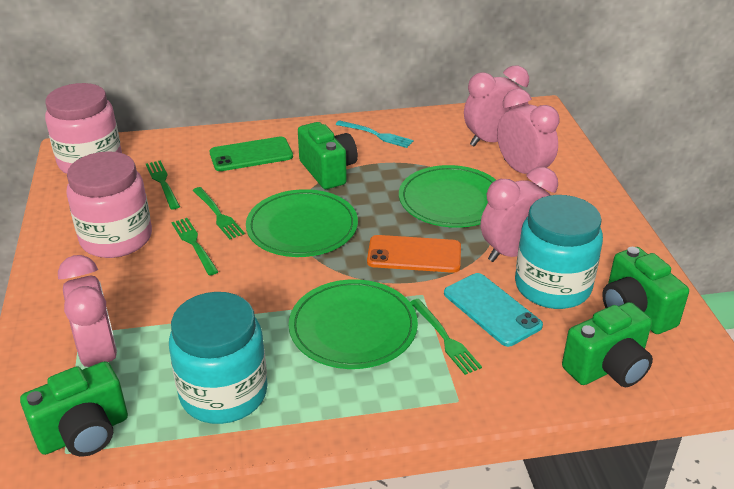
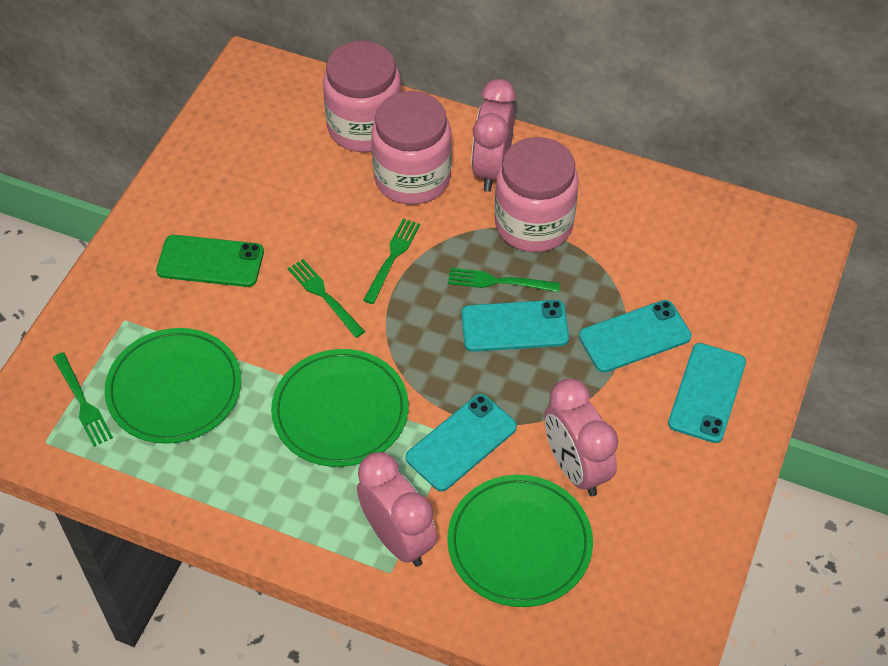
green camera: [20,361,128,457] [298,122,358,189] [562,302,653,387] [602,247,689,334] = 4 -> none = 0
orange phone: [367,235,461,273] = 1 -> none = 0
pink clock: [58,255,117,367] [464,65,529,146] [481,167,558,262] [497,89,559,174] = 4 -> [357,452,437,567] [471,79,516,192] [545,379,618,496] = 3
pink jar: [45,83,122,174] [66,151,152,258] = 2 -> [323,41,402,152] [371,91,452,205] [495,137,579,252] = 3
turquoise fork: [336,120,414,148] = 1 -> none = 0
turquoise jar: [169,292,268,424] [515,195,603,309] = 2 -> none = 0
turquoise phone: [444,273,543,347] = 1 -> [406,394,517,491] [461,300,569,352] [579,300,692,373] [668,343,746,443] = 4

